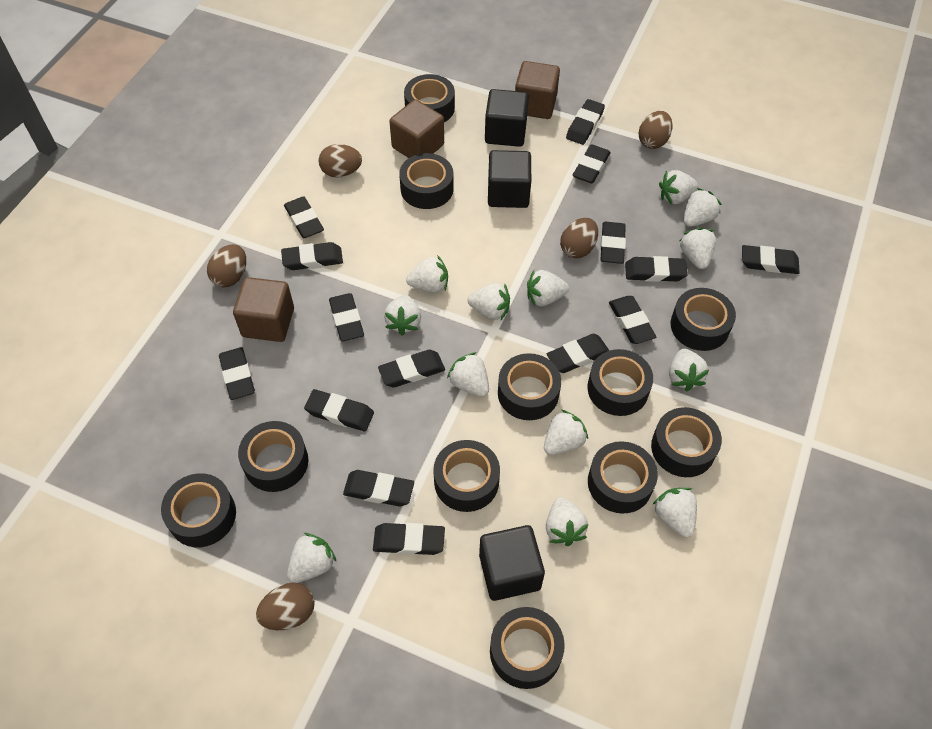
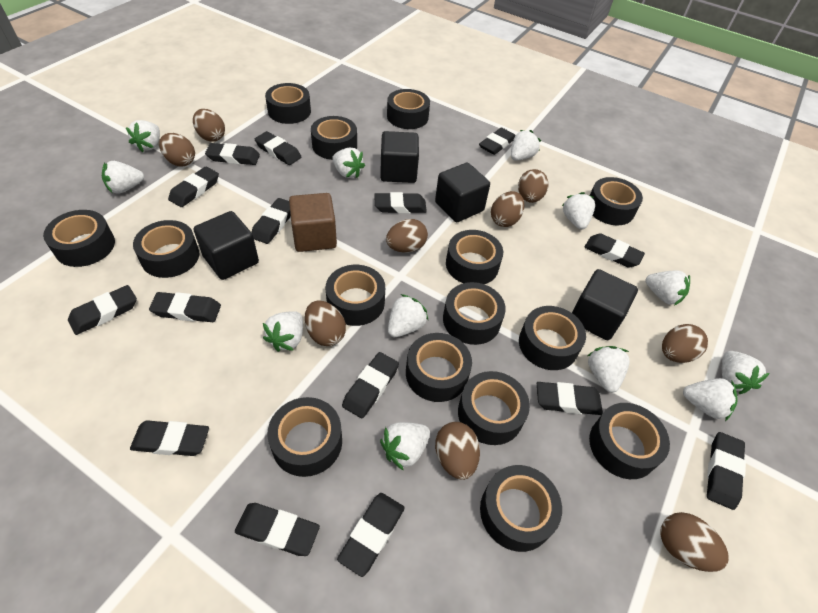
black cube: [479,525,545,601] [485,89,529,147] [488,150,531,208] = 3 -> [193,211,259,280] [380,131,419,183] [435,162,490,222] [572,269,638,340] = 4
black tape: [161,473,236,547] [238,421,308,492] [399,153,454,209] [404,74,455,122] [433,440,500,512] [490,607,565,689] [498,353,561,420] [587,349,653,416] [588,441,658,514] [651,407,722,477] [671,288,736,351] = 11 -> [43,210,115,267] [133,220,199,278] [265,83,311,124] [267,397,342,477] [311,116,357,160] [326,265,385,326] [387,89,430,129] [406,333,472,402] [443,282,506,345] [446,230,503,284] [458,371,530,445] [480,465,562,552] [519,306,586,370] [589,403,670,479] [590,177,643,225] = 15
brown cube: [233,277,294,342] [389,99,444,158] [515,61,560,119] = 3 -> [289,193,337,252] = 1
brown egg: [207,244,246,287] [256,582,315,630] [318,144,362,178] [560,218,598,258] [638,111,673,149] = 5 -> [159,133,195,167] [193,109,225,142] [305,300,346,346] [386,219,428,253] [435,422,480,480] [491,191,524,227] [518,169,548,203] [660,512,729,572] [662,324,708,363] = 9
white strawberry: [287,533,337,583] [384,295,421,336] [406,255,448,293] [447,352,489,397] [468,283,510,320] [527,270,569,307] [544,410,588,455] [546,497,588,546] [652,488,697,538] [659,170,698,204] [669,349,709,391] [680,228,716,269] [683,188,722,227] = 13 -> [102,161,144,194] [126,120,160,152] [263,311,303,352] [332,148,365,178] [380,422,430,471] [388,294,429,337] [511,130,541,161] [562,192,595,230] [587,346,630,393] [646,270,690,306] [683,378,738,421] [722,351,770,394] = 12

